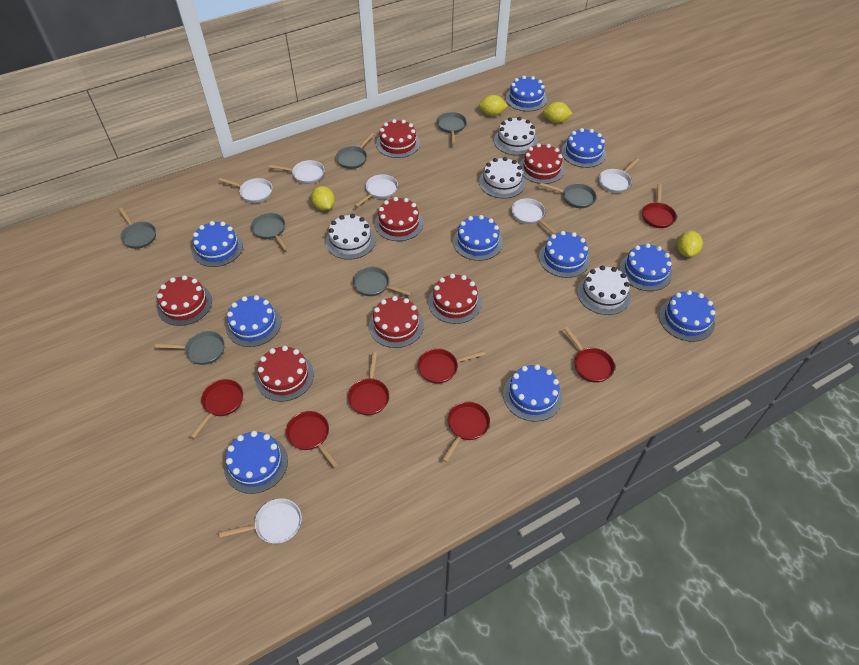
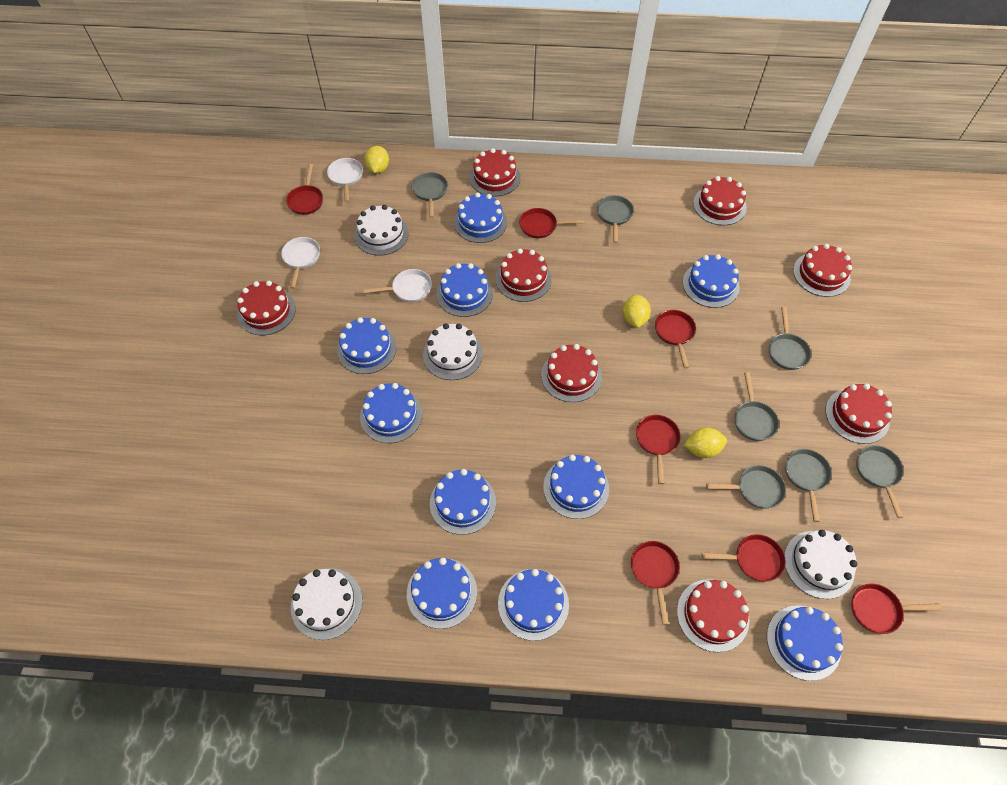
red cake: [157,275,212,326] [256,346,314,402] [369,296,424,348] [375,197,423,241] [376,119,420,158] [428,274,482,324] [519,143,565,184] = 7 -> [237,281,296,335] [469,148,521,196] [496,249,552,302] [541,344,602,402] [677,579,749,652] [693,176,747,226] [793,244,852,297] [825,383,892,444] = 8
white pan: [219,177,272,203] [219,498,302,544] [269,160,324,184] [354,174,398,207] [512,198,557,234] [599,158,639,193] = 6 -> [281,237,320,289] [327,158,363,202] [363,269,432,302] = 3
yellow lemon: [311,186,335,211] [479,95,508,116] [543,102,573,123] [677,231,703,257] = 4 -> [364,146,389,173] [623,294,651,328] [684,427,727,458] = 3

